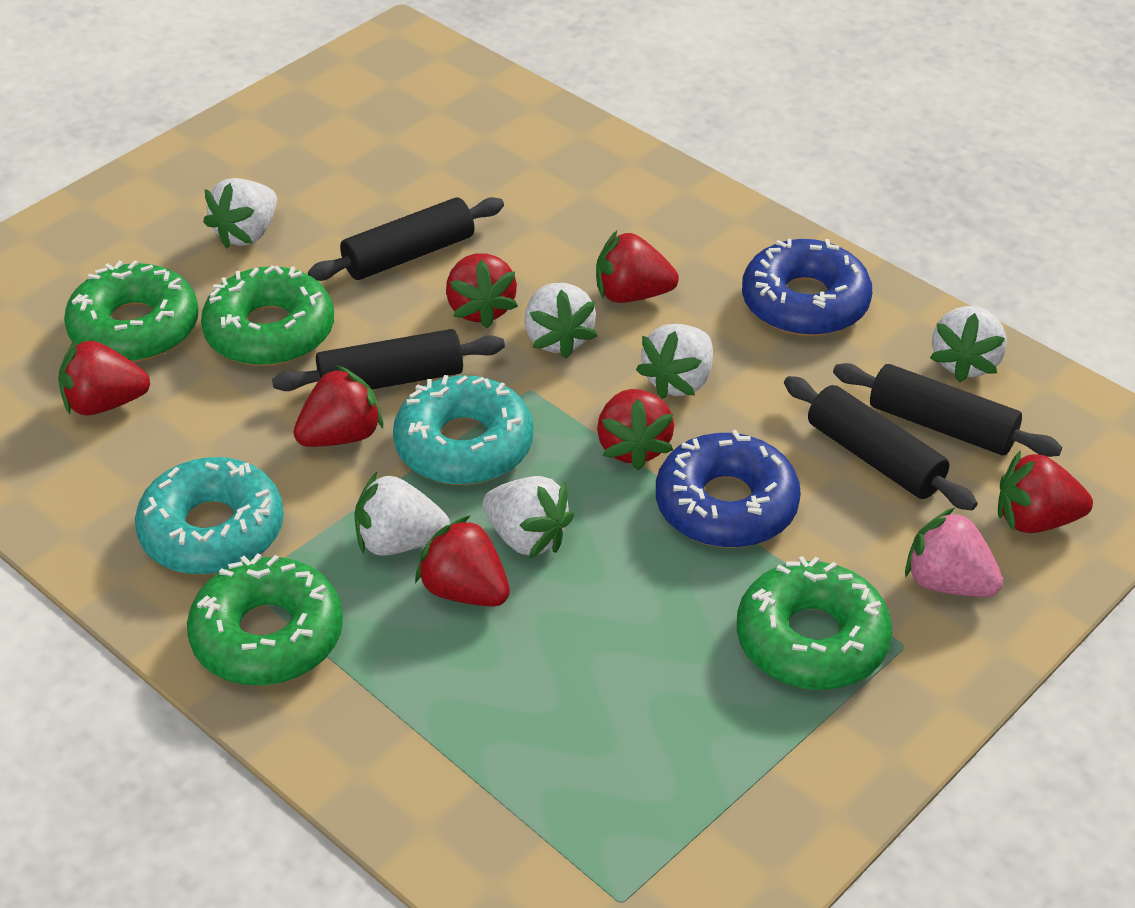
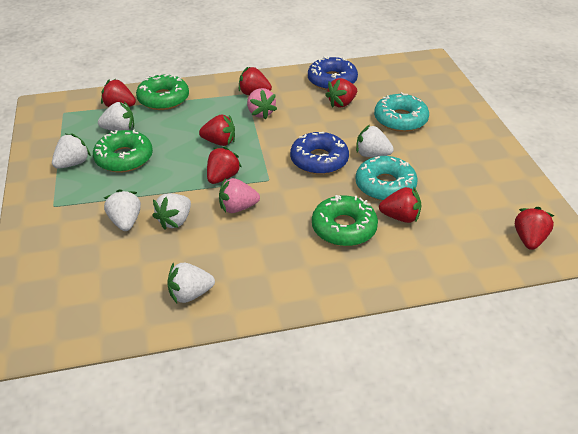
black rolling pin: [272,329,505,391] [308,197,504,281] [784,376,978,510] [833,363,1062,457] = 4 -> none = 0
green donut: [64,260,199,362] [187,553,343,685] [201,265,334,366] [737,556,892,690] = 4 -> [93,130,153,172] [136,73,189,110] [312,195,378,246] = 3
pink strawberry: [905,508,1003,597] = 1 -> [219,178,260,213] [247,88,277,120] = 2

